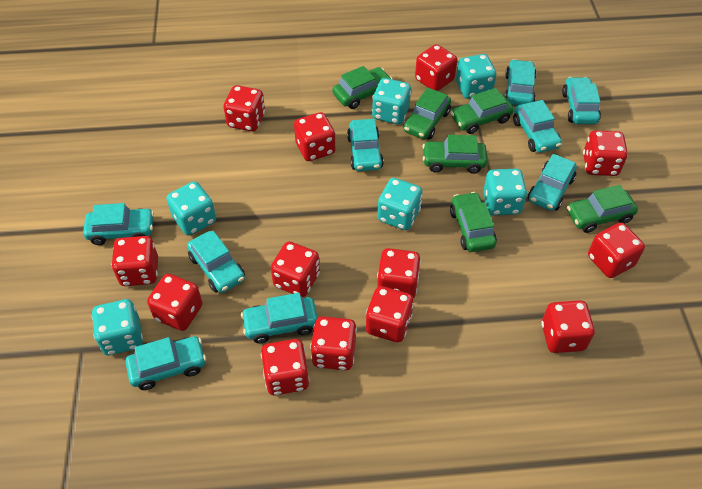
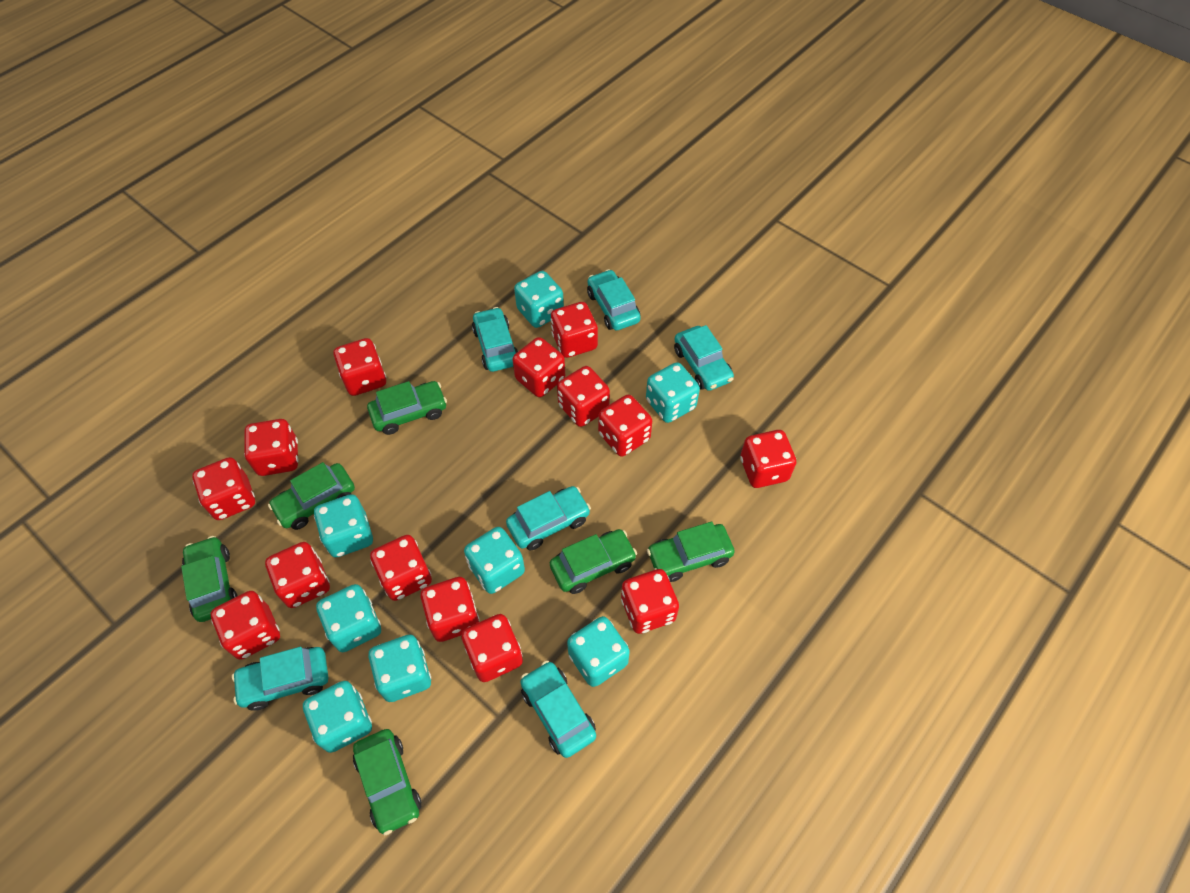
red dice: [111,236,158,286] [147,274,203,331] [224,85,265,132] [261,339,309,395] [271,241,320,297] [294,112,336,161] [310,316,357,370] [366,286,414,342] [377,248,421,299] [415,44,457,91] [541,300,595,353] [583,130,628,176] [588,223,645,278] = 13 -> [192,457,255,520] [211,591,280,660] [244,419,298,476] [265,542,330,608] [334,338,386,396] [370,535,432,601] [420,577,480,642] [461,614,523,682] [512,337,565,397] [551,302,598,358] [557,366,610,427] [598,395,652,457] [621,569,679,634] [740,430,796,488] = 14
turquoise car: [83,203,154,245] [125,336,206,390] [187,231,245,293] [241,293,318,344] [347,119,384,171] [504,59,536,105] [513,100,562,153] [528,154,577,211] [562,77,601,124] = 9 -> [232,647,328,711] [472,307,518,372] [506,486,591,551] [520,661,596,758] [587,269,641,330] [674,325,734,391] = 6
turquoise dice: [92,299,143,355] [166,181,216,236] [372,78,411,124] [377,178,423,230] [456,54,496,99] [483,169,527,215] = 6 -> [303,681,372,753] [314,494,373,558] [316,584,381,652] [368,635,431,702] [464,527,525,594] [514,271,564,328] [567,616,630,687] [646,362,700,423] = 8

